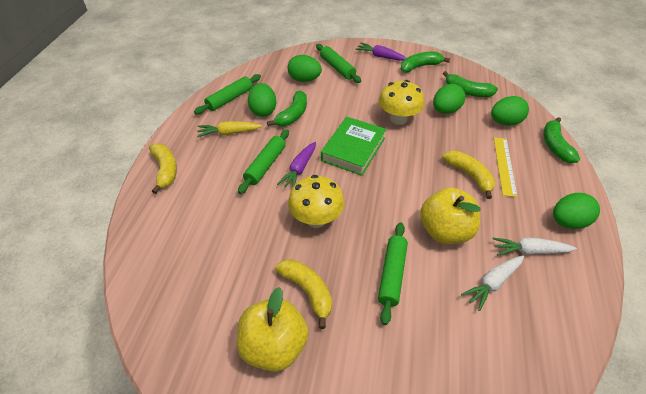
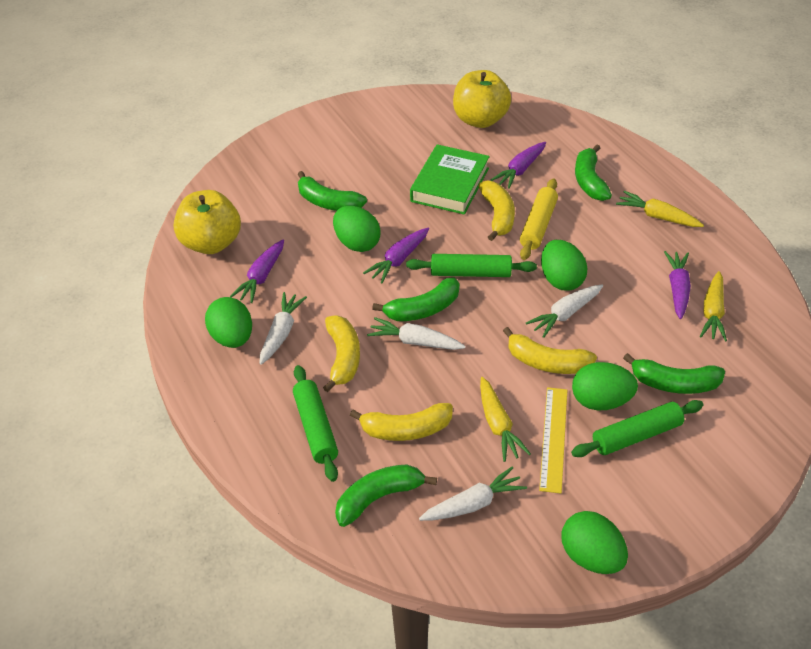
green banana: [267,90,307,126] [401,52,450,73] [443,71,498,97] [544,117,580,163] = 4 -> [298,171,367,211] [335,464,437,527] [372,277,460,321] [575,145,612,201] [623,353,725,394] = 5
green rolling pin: [194,74,261,114] [238,130,289,194] [316,44,361,83] [378,222,408,325] = 4 -> [293,365,338,482] [406,254,537,277] [571,400,703,457] = 3
purple carrot: [277,142,316,187] [356,43,406,61] = 2 -> [230,239,284,303] [363,228,429,283] [491,142,546,189] [664,251,691,319] = 4
white carrot: [461,255,524,311] [492,238,577,256] = 2 -> [260,292,307,365] [367,317,466,350] [419,466,527,521] [526,285,603,338] = 4
yellow banana: [149,143,177,194] [275,259,332,329] [442,151,495,199] = 3 -> [323,316,360,392] [350,403,453,441] [479,180,515,241] [503,327,597,374] = 4
yellow carrot: [197,121,262,137] = 1 -> [480,377,531,462] [616,191,704,227] [700,271,727,342] = 3
yellow mushroom: [288,175,345,228] [379,80,425,125] = 2 -> none = 0
yellow rolling pin: none = 0 -> [520,179,558,260] = 1

